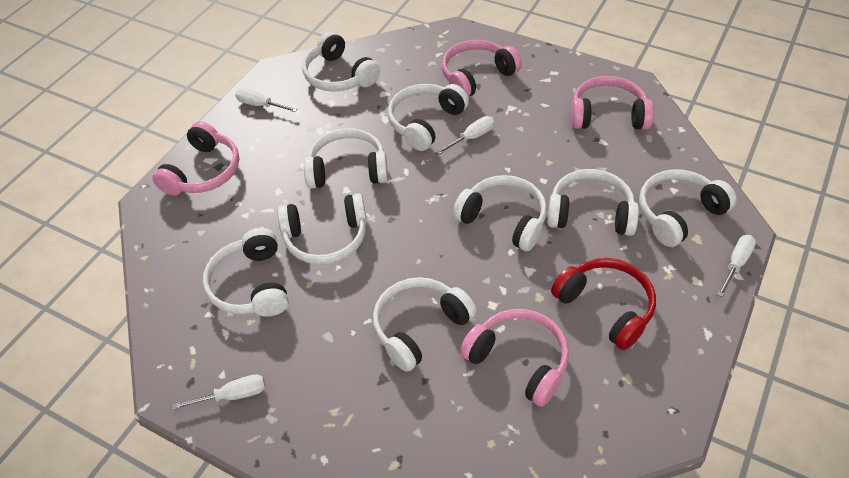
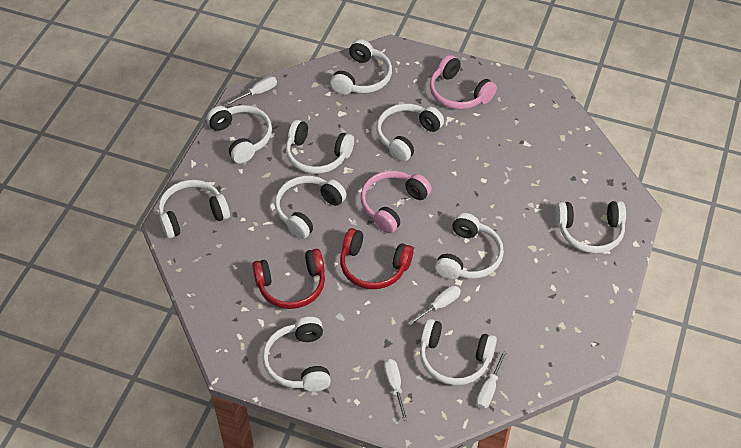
pink headphones: [152,121,239,196] [442,40,522,97] [460,309,569,407] [571,76,654,130] = 4 -> [361,171,432,233] [430,55,497,109] = 2
red headphones: [551,258,656,350] = 1 -> [252,249,325,309] [340,228,414,289] = 2
white headphones: [203,228,289,317] [277,193,367,265] [302,31,380,92] [304,128,388,189] [373,277,477,372] [388,84,469,151] [453,175,547,251] [547,169,639,236] [639,169,737,247] = 9 -> [158,180,230,238] [207,105,272,163] [263,317,331,392] [275,176,347,239] [286,120,354,174] [330,39,392,95] [377,104,444,162] [420,319,497,385] [435,213,504,280] [555,201,626,253] = 10

